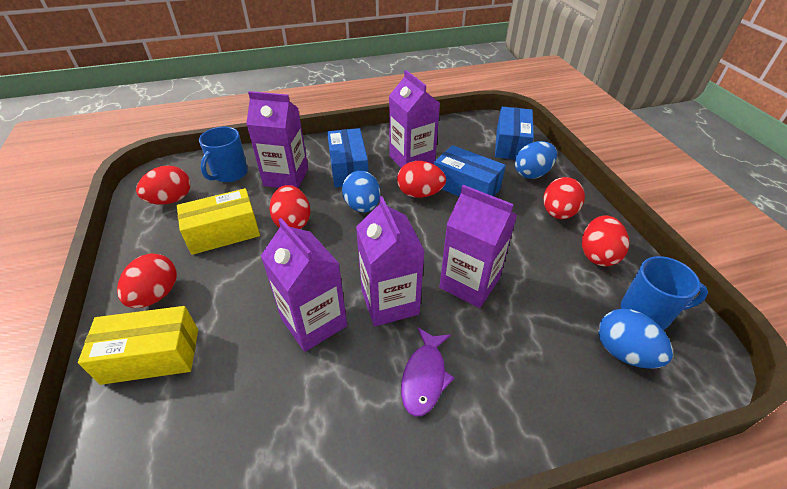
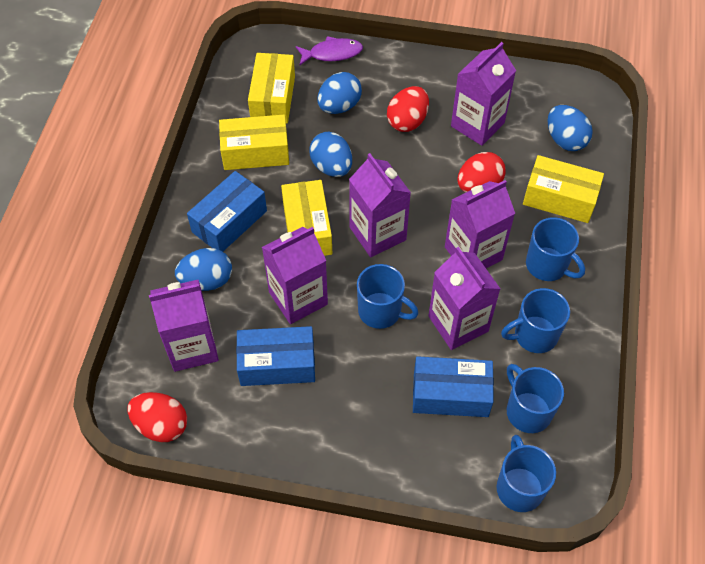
blue egg: [342,171,380,213] [515,141,557,179] [598,309,673,369] = 3 -> [175,248,232,291] [309,132,352,177] [317,72,362,114] [548,105,593,151] = 4
blue mug: [199,127,248,182] [621,256,708,330] = 2 -> [357,264,419,329] [497,435,556,512] [501,288,570,353] [507,364,564,433] [526,217,585,281] = 5
purple carton: [246,91,308,188] [261,218,347,352] [356,196,425,326] [389,70,440,168] [439,185,517,308] = 5 -> [149,280,219,372] [262,227,328,324] [349,153,411,257] [428,247,500,350] [445,180,515,268] [451,42,516,146] = 6
red egg: [117,253,177,308] [136,166,190,204] [269,185,310,229] [397,161,446,198] [544,177,585,219] [582,215,629,266] = 6 -> [128,392,187,442] [387,86,429,132] [457,152,505,193] = 3
yellow box: [78,306,198,385] [177,188,260,255] = 2 -> [219,115,289,170] [248,53,295,123] [281,180,332,256] [523,155,604,223] = 4

